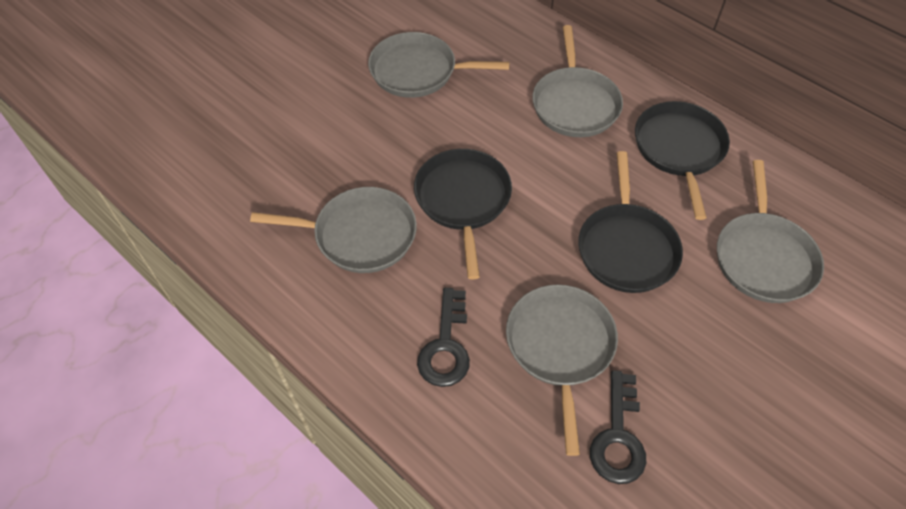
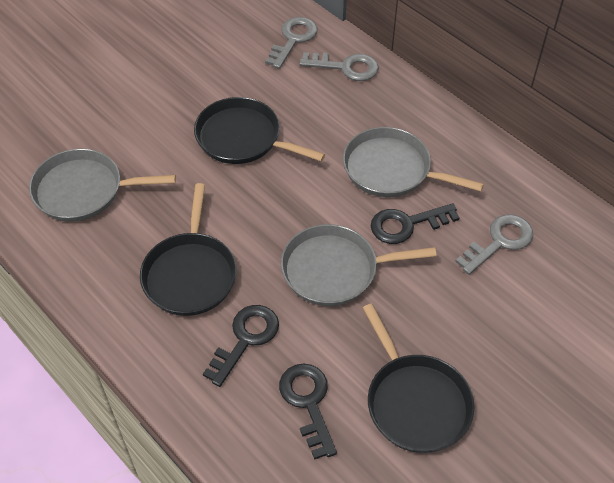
black key: [417,288,470,387] [590,370,646,484] = 2 -> [203,305,279,387] [279,363,337,460] [371,203,460,244] = 3
grey key: none = 0 -> [265,17,317,69] [299,52,379,81] [455,214,533,275] = 3
grey pan: [250,187,417,273] [368,32,510,98] [506,284,618,456] [532,25,623,137] [717,160,824,303] = 5 -> [29,149,176,222] [281,224,437,306] [343,127,484,197] = 3

